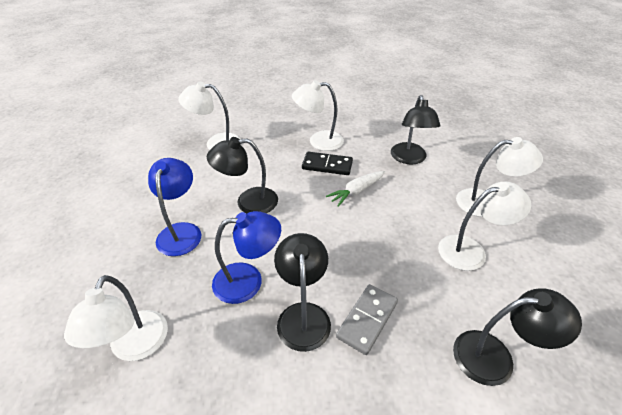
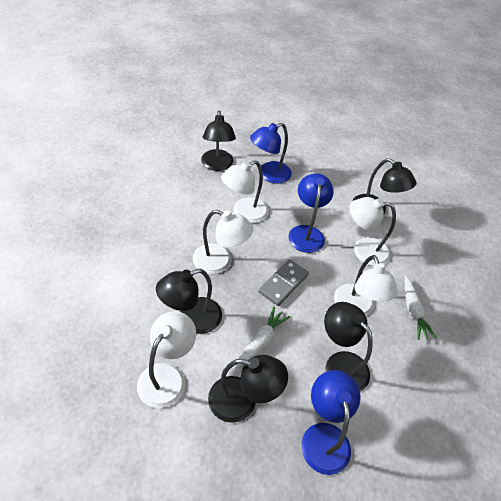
black domino: [302,152,353,175] = 1 -> none = 0
black lamp: [207,137,278,213] [274,233,331,352] [391,95,440,164] [453,288,582,386] = 4 -> [156,269,222,334] [201,111,236,171] [208,355,288,423] [324,302,373,391] [353,158,416,213] = 5
blue lamp: [148,158,201,256] [212,211,281,304] = 2 -> [250,123,292,184] [288,173,334,253] [301,370,361,475] = 3
white carrot: [326,171,385,207] = 1 -> [235,307,290,369] [404,276,437,340] = 2

